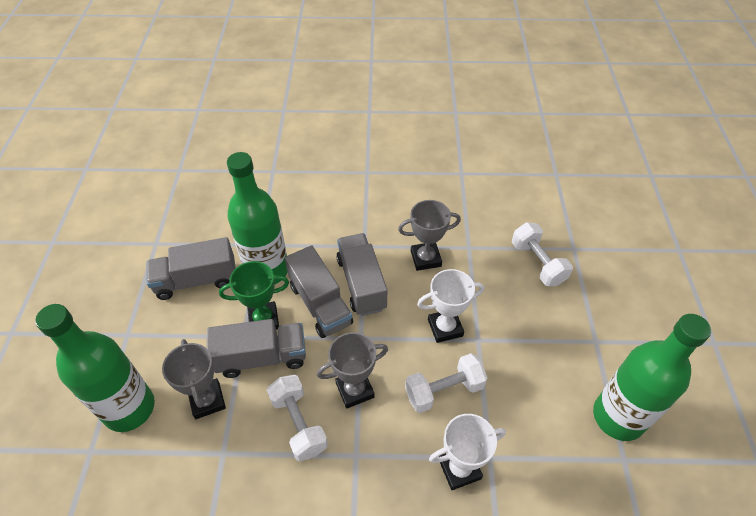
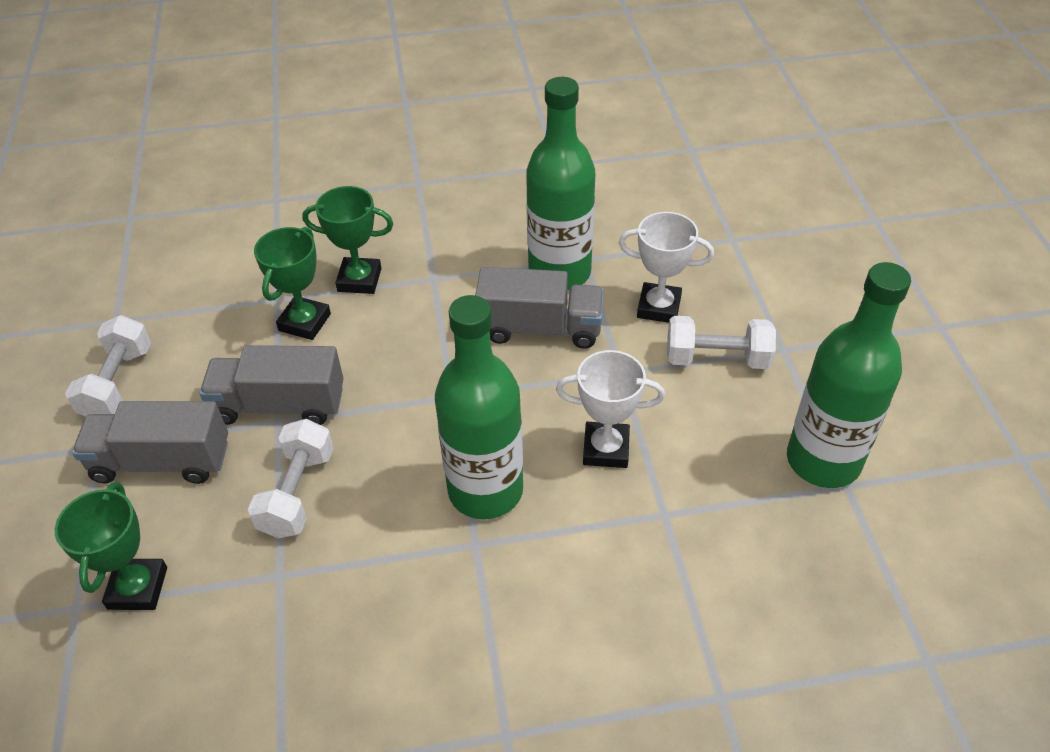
green trophy: [219,261,289,330] = 1 -> [55,482,167,610] [254,227,331,340] [302,186,393,294] = 3
grey trophy: [162,339,226,419] [317,332,388,409] [398,200,461,271] = 3 -> none = 0
grey truck: [146,237,236,300] [207,319,306,378] [285,245,353,338] [336,233,387,316] = 4 -> [72,401,228,484] [200,345,344,425] [475,267,604,349] = 3

